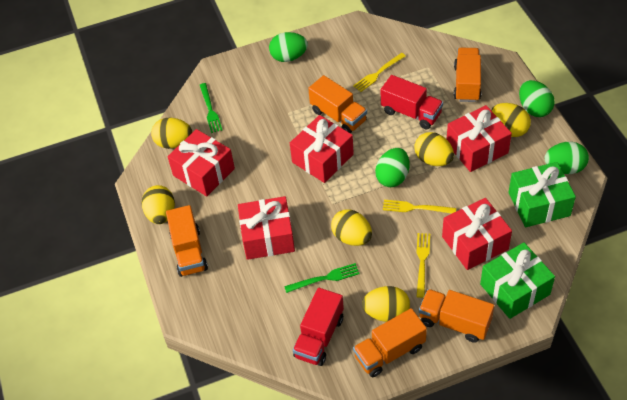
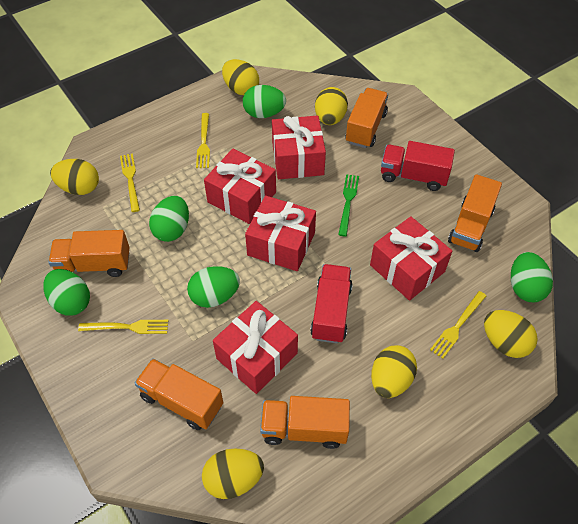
green egg: [269,32,308,62] [375,148,409,187] [519,80,555,117] [544,142,589,174] = 4 -> [43,269,90,316] [149,196,189,242] [187,266,240,308] [243,85,286,118] [511,252,553,302] = 5
green fork: [200,83,222,133] [284,263,360,293] = 2 -> [338,174,359,236] = 1
green gift: [480,242,555,319] [508,162,576,227] = 2 -> none = 0
yellow fork: [353,53,406,92] [383,200,456,214] [416,233,430,298] = 3 -> [78,320,168,334] [120,153,140,212] [196,113,210,168] [430,291,486,359] = 4

